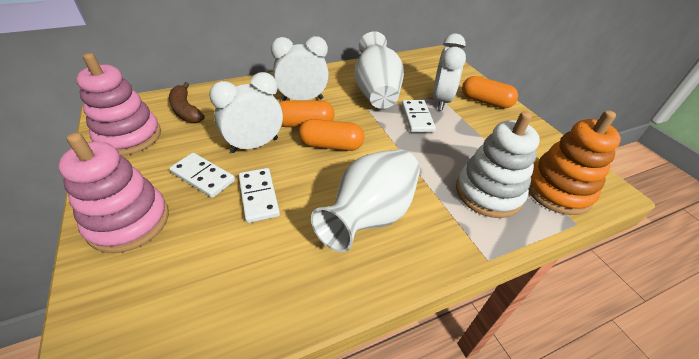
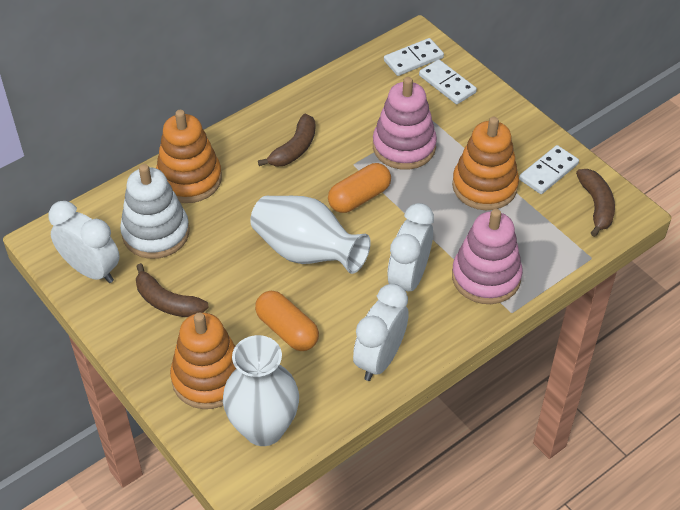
brown banana: [169,82,205,123] = 1 -> [136,263,209,317] [258,114,315,167] [576,169,615,237] = 3
orange capsule: [279,101,335,127] [299,119,364,151] [462,76,518,109] = 3 -> [255,291,319,351] [328,163,391,213] = 2
orange stacking toy: [529,110,621,215] = 1 -> [156,110,222,203] [170,312,236,409] [452,117,519,210] = 3

